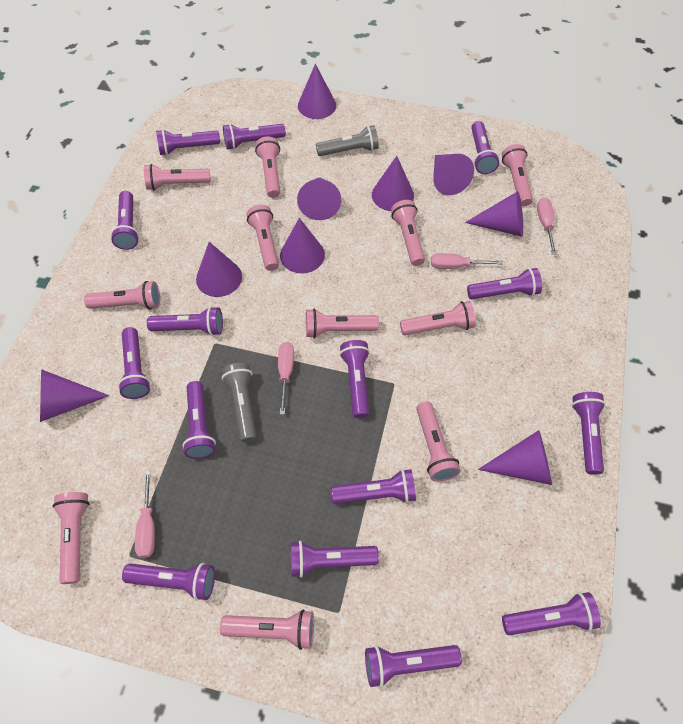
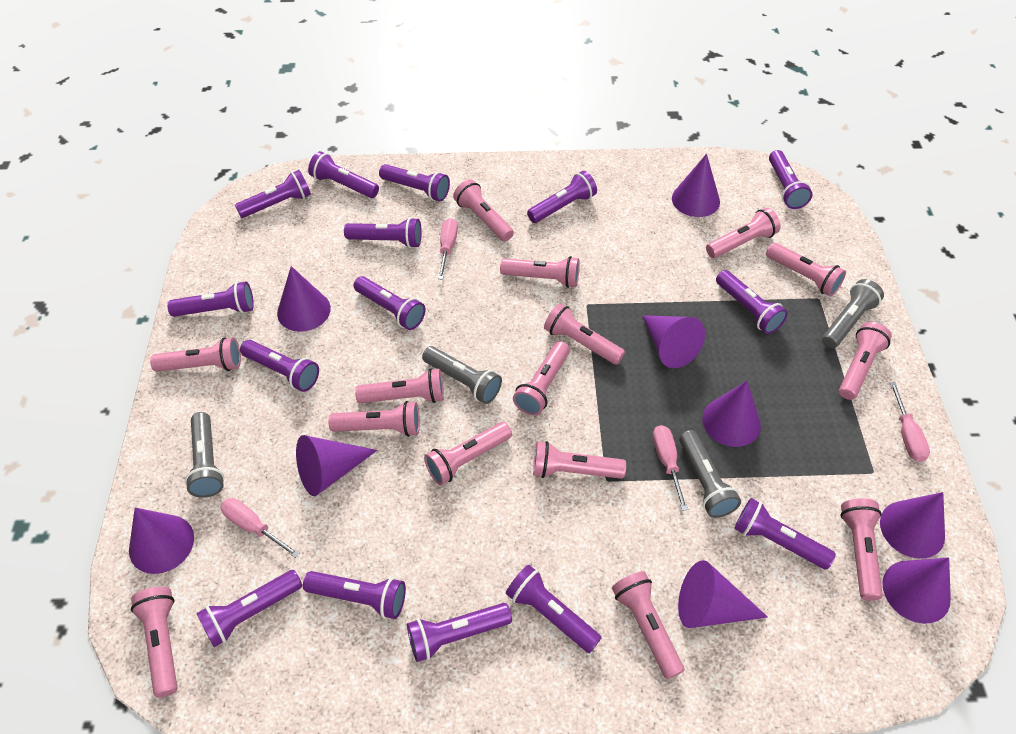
grey flashlight: [222,363,257,442] [316,125,379,156] = 2 -> [185,412,224,498] [422,346,502,404] [679,430,741,518] [822,279,884,348] = 4
pink flashlight: [53,492,90,584] [84,281,160,310] [144,164,211,190] [220,610,314,650] [247,205,279,271] [255,136,280,198] [306,309,379,338] [391,200,425,266] [400,301,476,335] [416,401,461,482] [502,144,533,206] = 11 -> [131,587,177,698] [150,337,241,372] [328,401,420,437] [355,368,444,404] [424,422,512,485] [453,179,514,242] [500,256,580,288] [513,341,570,415] [533,441,626,479] [544,303,625,365] [612,571,684,679] [706,207,781,258] [766,243,846,297] [839,322,892,400] [840,498,883,601] = 15

